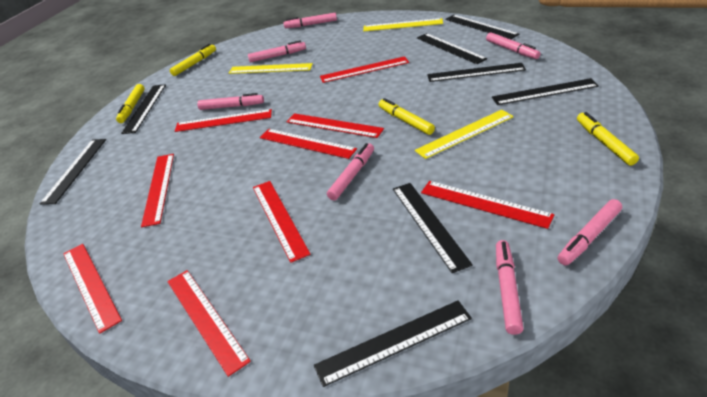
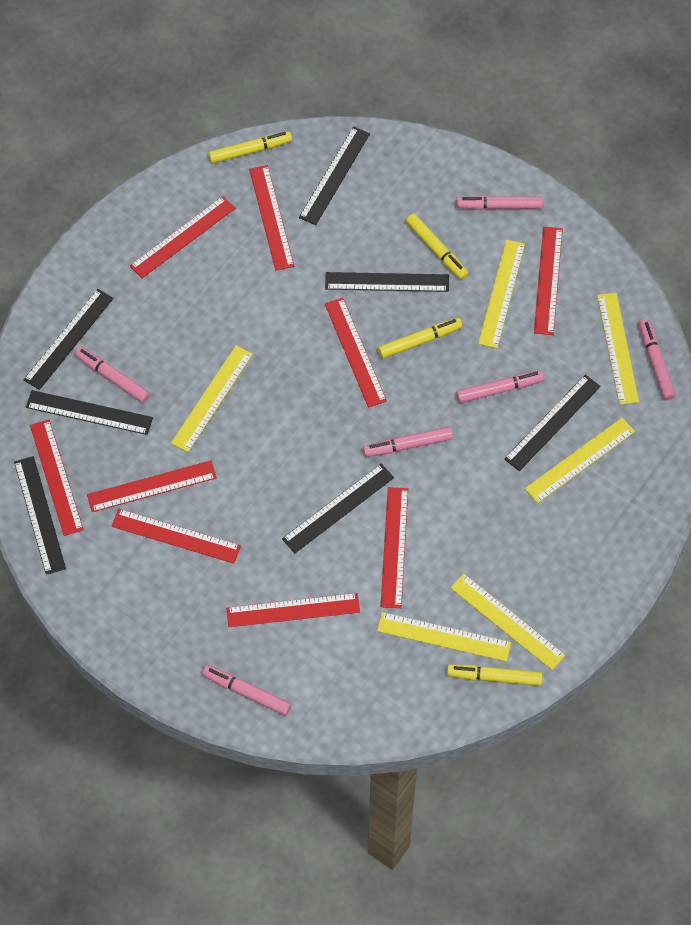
black ruler: [40,139,106,205] [121,84,166,134] [314,301,472,387] [393,183,473,273] [417,33,487,64] [427,63,526,82] [445,15,519,39] [492,78,599,105] = 8 -> [14,456,66,575] [24,289,114,390] [26,390,153,435] [282,464,394,553] [299,126,370,225] [325,272,449,292] [504,375,601,471] = 7
pink marker: [197,93,264,110] [248,41,306,62] [284,13,337,28] [327,143,374,200] [486,32,541,59] [496,240,524,335] [558,199,622,265] = 7 -> [75,347,150,403] [202,665,291,716] [363,427,453,457] [456,196,543,210] [456,370,544,403] [639,319,676,400] = 6
yellow ruler: [229,63,313,74] [363,18,443,31] [415,110,514,159] = 3 -> [171,345,253,452] [377,612,511,662] [450,574,565,670] [478,240,525,348] [525,418,635,503] [597,293,639,405] = 6

